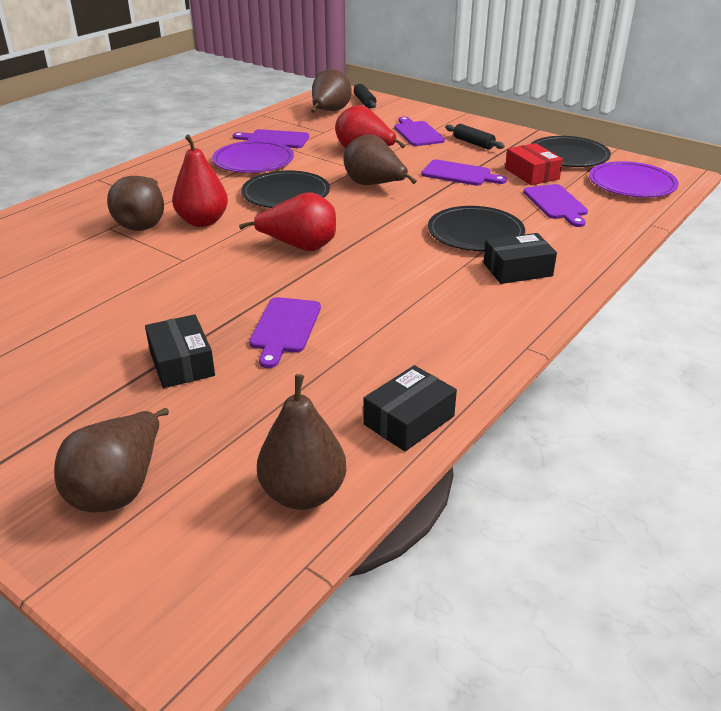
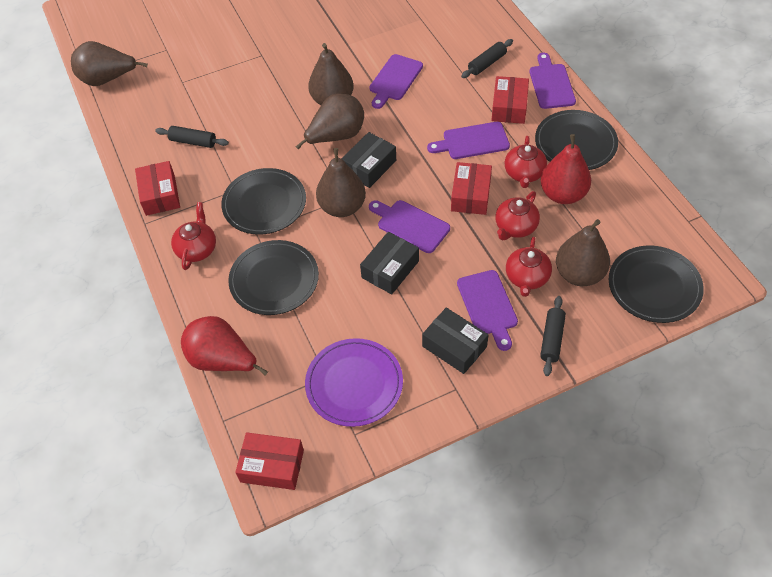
black plate: [241,170,330,208] [428,206,525,251] [531,136,611,167] = 3 -> [221,168,306,234] [228,240,319,315] [535,110,618,170] [609,246,704,323] = 4
black rolling pin: [354,84,376,108] [445,124,505,150] = 2 -> [155,126,229,148] [461,39,513,78] [540,296,566,376] = 3
purple plate: [212,141,294,173] [589,161,679,198] = 2 -> [305,338,403,427] = 1
red box: [505,143,563,185] = 1 -> [135,161,180,216] [235,432,304,490] [451,162,492,215] [491,76,529,124] = 4
red pear: [172,135,228,227] [239,192,336,251] [335,105,405,149] = 3 -> [181,316,268,376] [541,134,591,204] = 2
red teapot: none = 0 -> [171,202,216,270] [495,191,540,240] [505,136,547,188] [506,237,552,297] = 4

